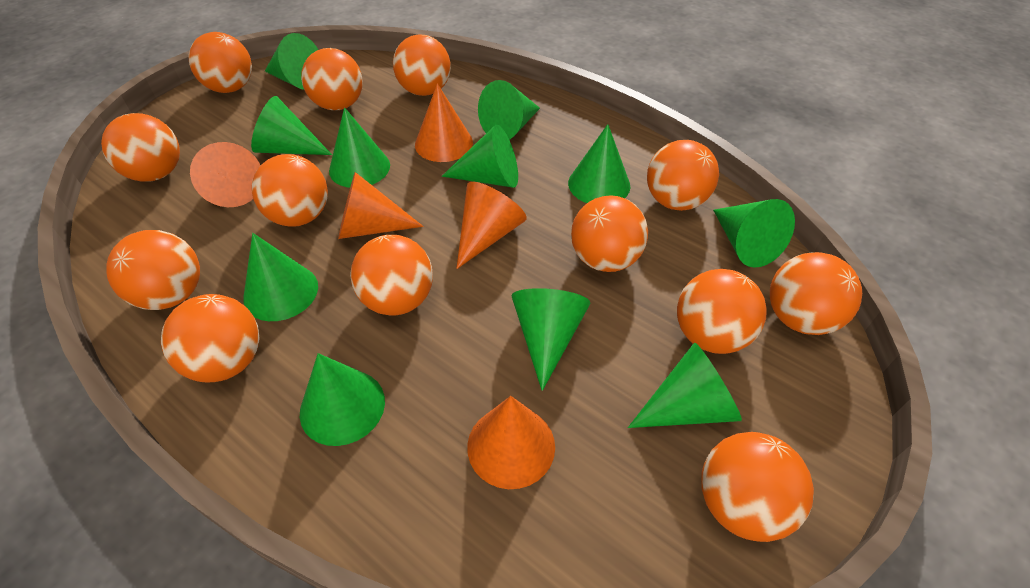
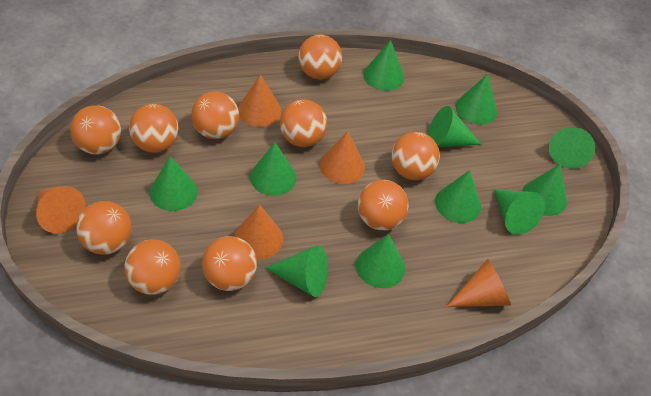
orange ball: [101,113,180,182] [106,230,200,310] [161,294,260,383] [189,32,252,93] [252,154,328,227] [301,48,363,110] [350,235,433,316] [393,34,451,96] [571,195,648,272] [647,140,719,211] [677,269,767,354] [701,432,814,542] [770,252,862,335] = 13 -> [70,105,121,155] [76,201,132,255] [124,239,181,295] [129,104,179,153] [191,91,239,139] [202,236,257,291] [280,99,327,147] [298,35,342,79] [358,180,408,230] [391,132,440,180] = 10

